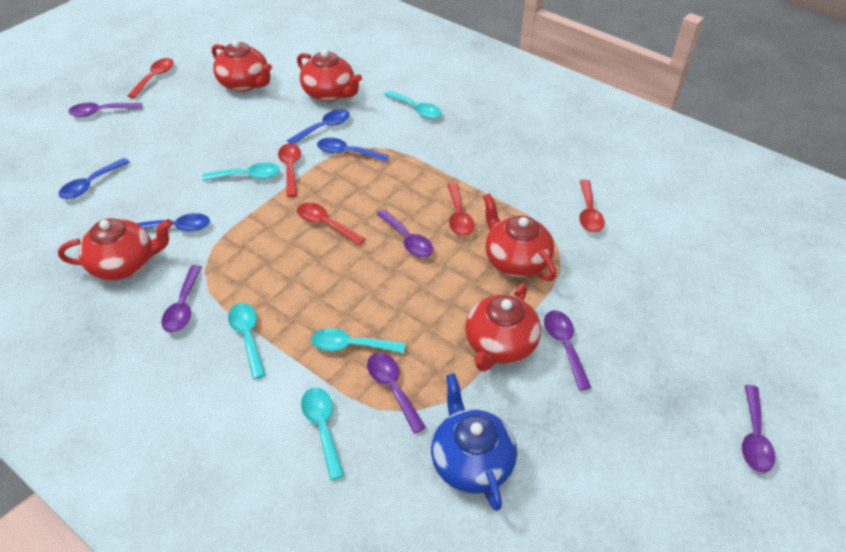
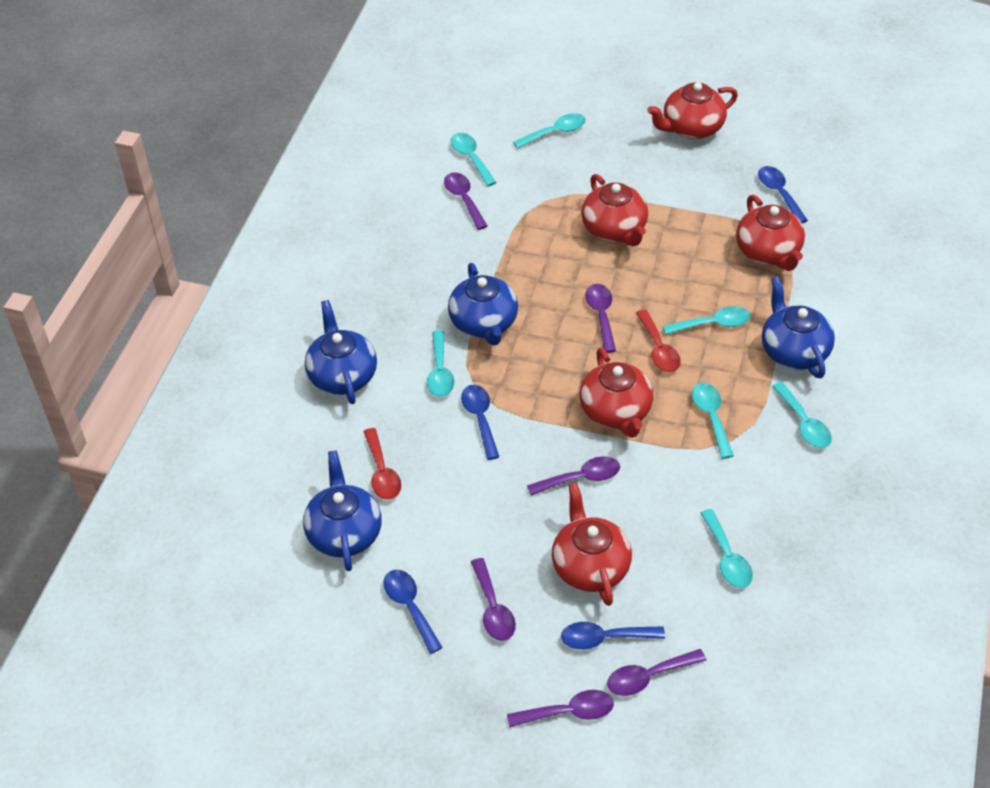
blue teapot: [431,373,517,511] = 1 -> [303,450,382,571] [305,300,377,404] [448,263,518,345] [762,276,835,378] = 4
red spoon: [127,58,173,98] [278,143,301,197] [297,202,365,245] [447,183,474,236] [579,180,605,232] = 5 -> [363,428,401,500] [636,309,681,372] = 2
turquoise spoon: [202,163,280,181] [228,303,266,379] [301,387,344,480] [311,328,405,353] [384,91,441,119] = 5 -> [427,330,455,397] [450,133,497,186] [513,113,586,149] [663,306,751,335] [692,383,734,459] [701,509,753,588] [772,382,832,448] = 7

